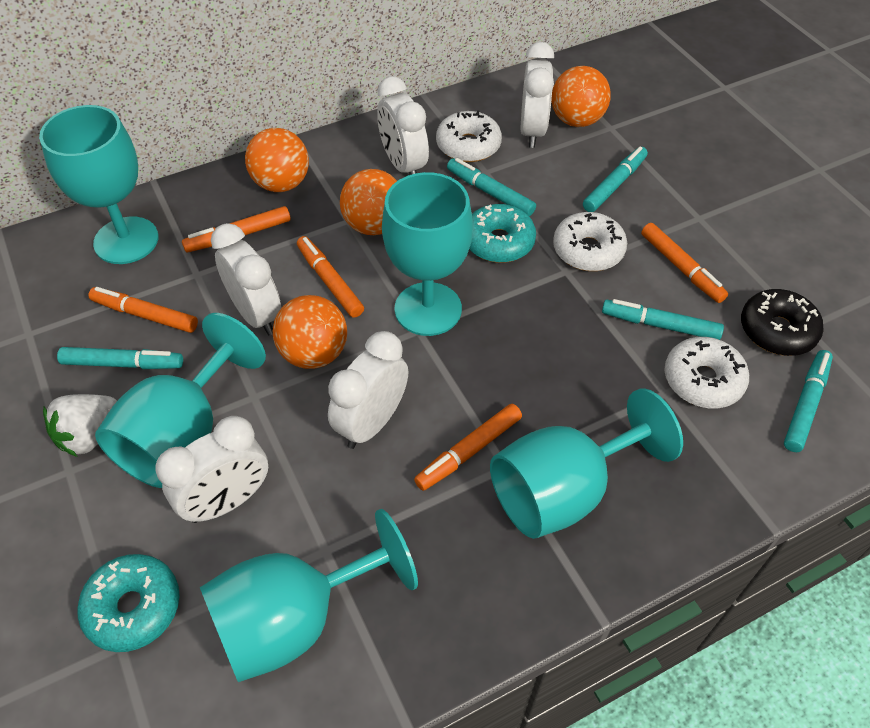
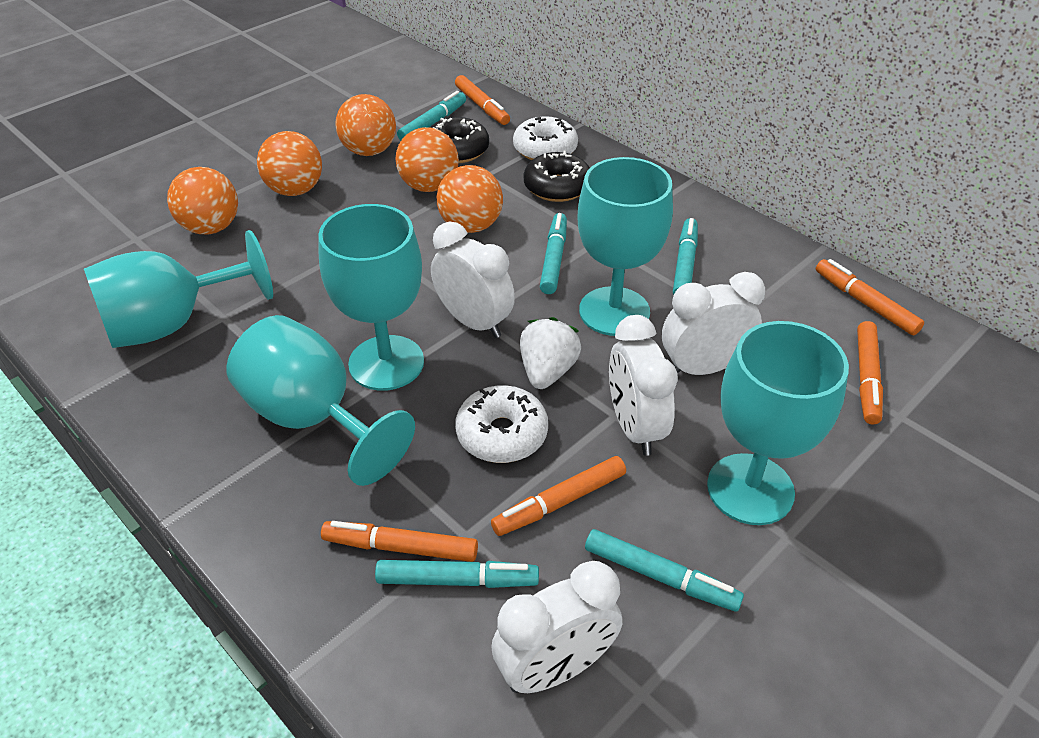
black donut: [741,289,824,356] = 1 -> [430,117,489,163] [524,151,590,202] = 2
orange ball: [245,128,309,192] [273,295,347,369] [340,169,397,235] [551,66,610,127] = 4 -> [167,167,238,235] [257,131,322,196] [335,94,396,156] [396,127,459,192] [437,165,503,233] = 5
turquoise donut: [77,554,180,652] [469,204,536,263] = 2 -> none = 0
white clock: [155,416,268,523] [211,223,281,335] [328,331,408,449] [377,76,429,175] [521,42,554,148] = 5 -> [431,222,515,338] [492,561,622,693] [609,315,678,456] [662,272,765,375] = 4
white donut: [436,110,502,162] [553,212,627,271] [665,337,749,408] = 3 -> [455,385,548,463] [513,116,578,160] = 2

